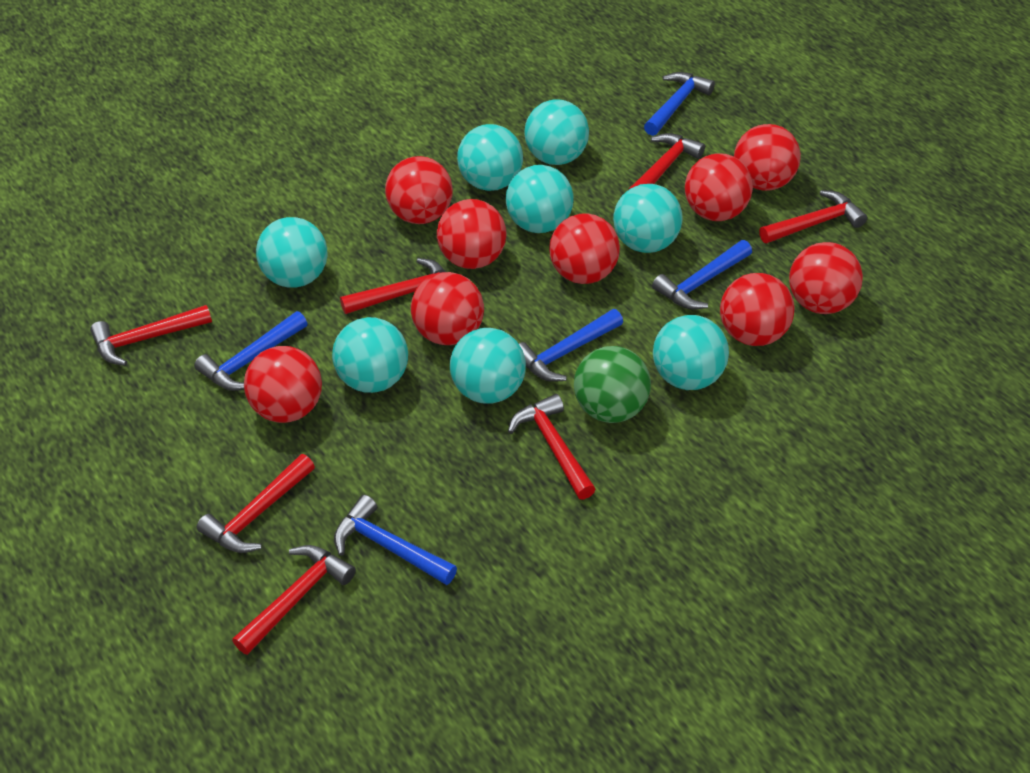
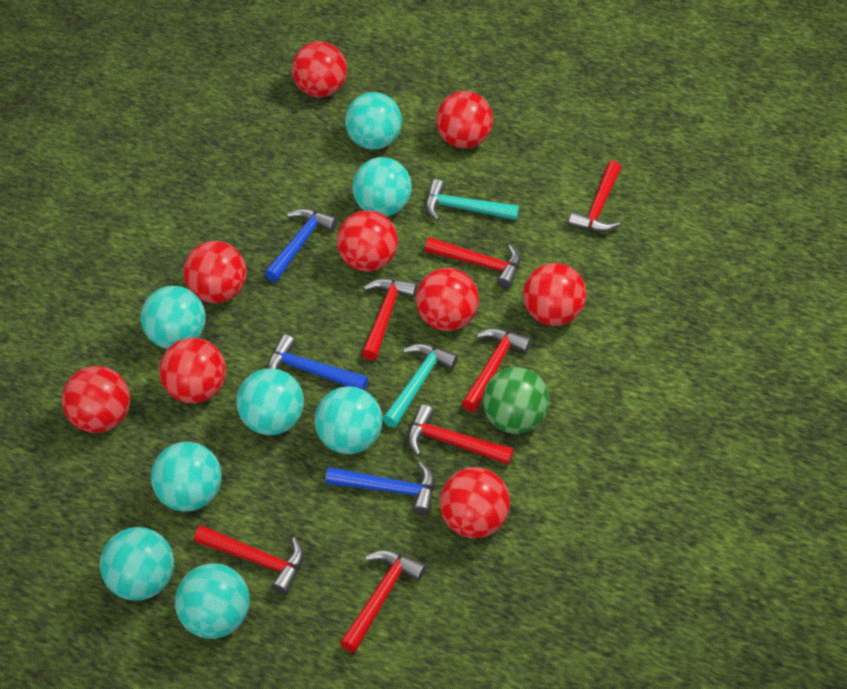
blue hammer: [194,311,308,391] [334,495,457,585] [519,309,623,382] [644,72,715,136] [652,240,752,310] = 5 -> [265,209,338,282] [268,335,368,390] [326,462,434,516] = 3
turquoise hammer: none = 0 -> [382,344,458,428] [426,179,519,221] = 2

